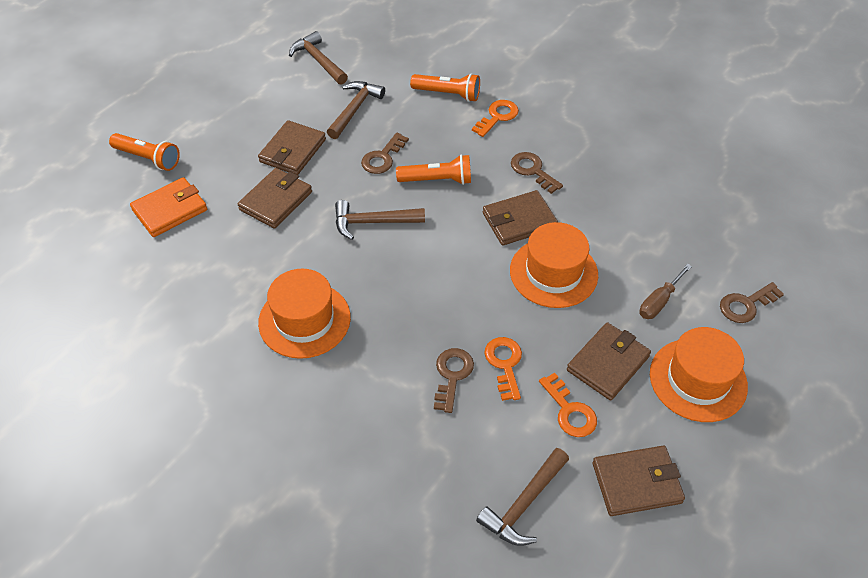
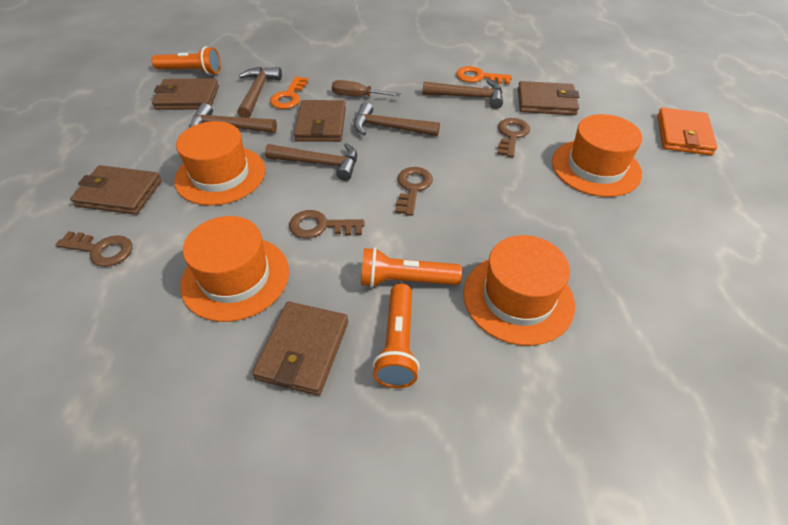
brown hammer: [289,31,348,85] [327,81,385,139] [335,200,425,240] [476,448,569,546] = 4 -> [190,103,277,133] [238,67,282,118] [265,143,357,181] [354,102,440,136] [422,79,503,109] = 5
orange hat: [258,269,351,359] [510,222,598,308] [650,327,748,422] = 3 -> [174,121,265,206] [180,216,289,322] [463,235,575,346] [552,114,642,197] = 4
orange key: [472,100,519,137] [484,337,522,401] [539,373,597,437] = 3 -> [270,76,308,109] [456,66,512,84] = 2

